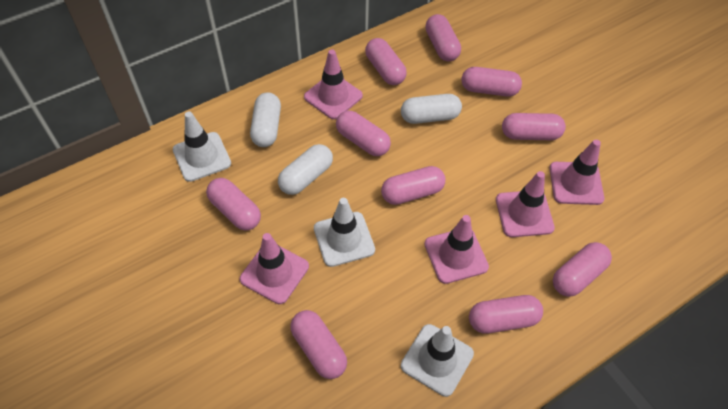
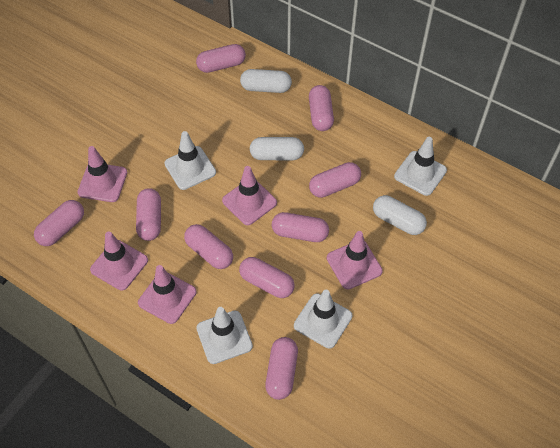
pink capsule: [206,178,261,231] [290,310,347,379] [336,111,391,156] [365,38,407,85] [381,166,445,205] [425,14,461,61] [462,67,522,97] [469,295,543,334] [502,113,566,140] [553,242,612,297] = 10 -> [34,200,84,246] [136,188,161,241] [184,224,233,269] [196,44,246,73] [239,257,295,298] [265,337,298,400] [272,212,329,242] [309,85,334,131] [309,162,361,198] = 9
white traffic cone: [173,111,231,182] [314,198,375,267] [401,324,474,397] = 3 -> [165,131,216,190] [196,307,253,364] [294,290,352,348] [394,137,447,196] = 4

